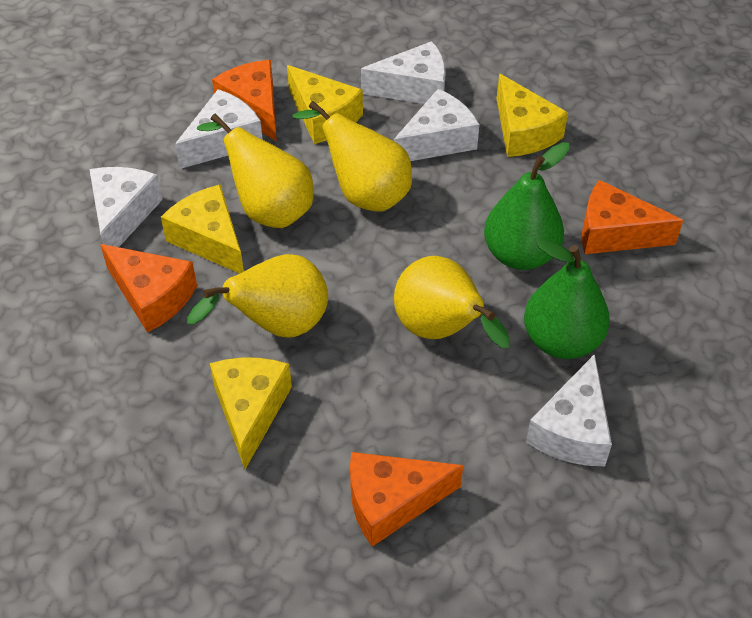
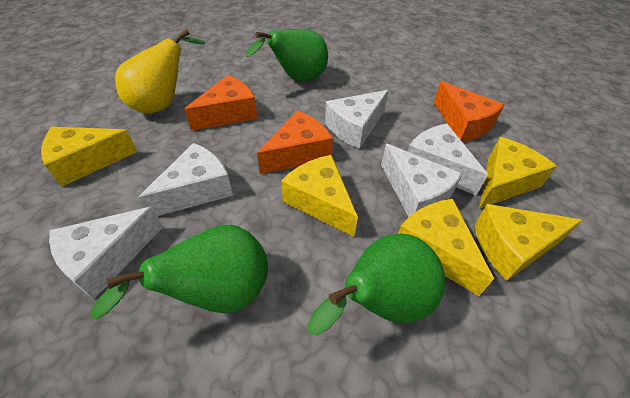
green pear: [484,142,570,270] [524,239,610,359] = 2 -> [90,225,268,319] [246,29,328,82] [308,234,445,335] = 3
orange cheese: [100,244,197,333] [212,60,277,142] [350,452,463,547] [582,180,683,254] = 4 -> [184,75,258,131] [257,110,333,174] [434,81,505,142] = 3
yellow cheese: [161,185,244,274] [210,358,292,469] [287,65,363,144] [497,74,568,157] = 4 -> [41,127,138,187] [281,155,358,237] [398,199,494,296] [475,204,583,281] [479,137,557,209] = 5
yellow pear: [187,254,328,338] [197,114,314,228] [293,101,412,211] [394,256,510,348] = 4 -> [115,29,205,114] = 1

